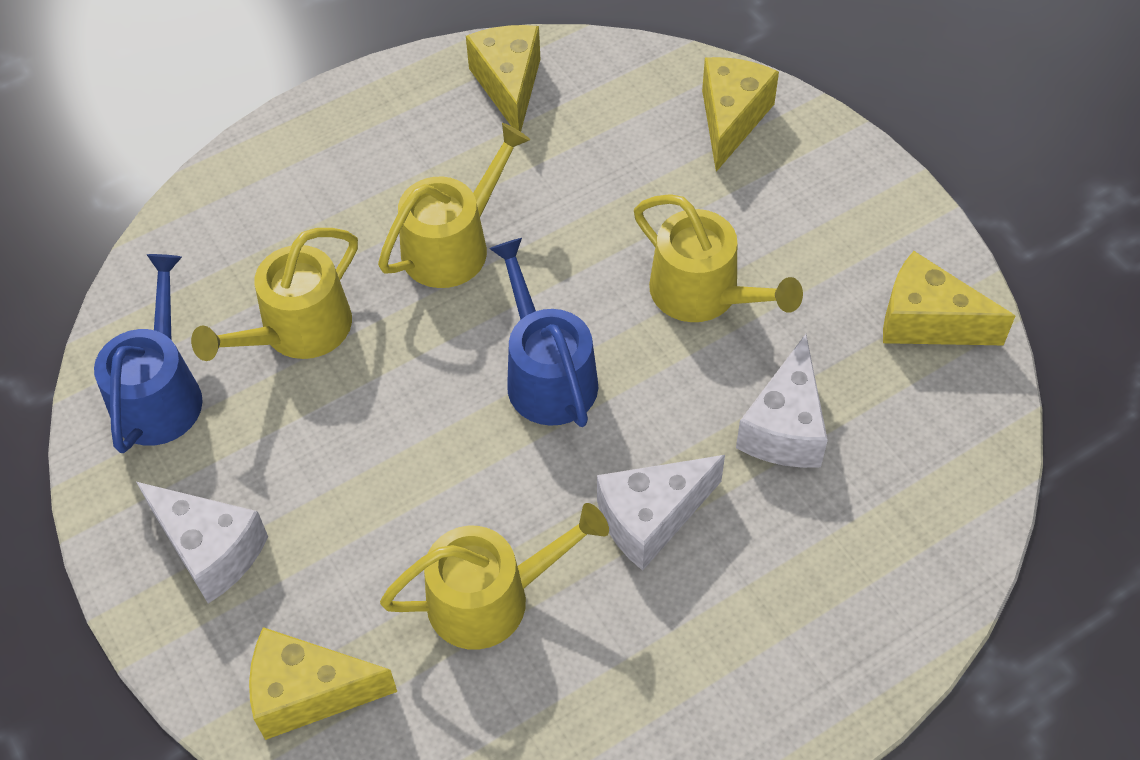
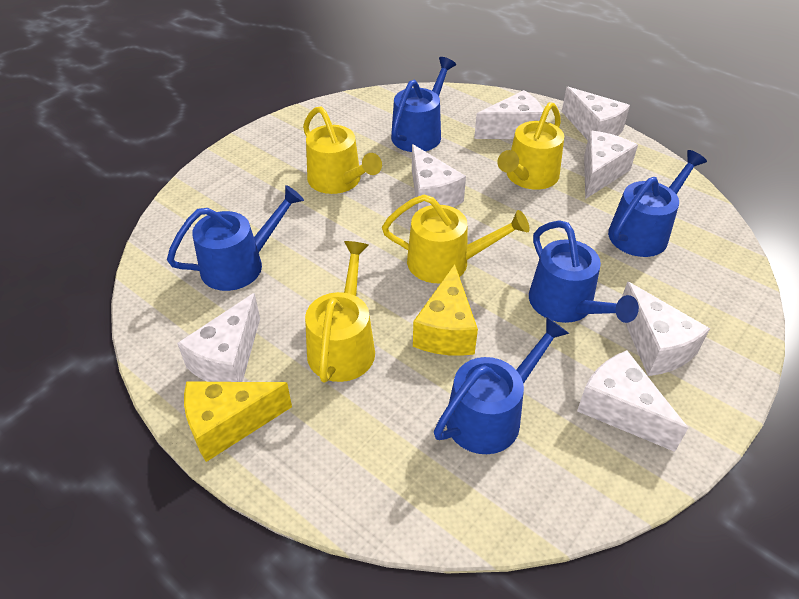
blue watering can: [94,254,203,453] [489,238,598,427] = 2 -> [167,185,304,291] [391,57,456,152] [434,317,569,454] [529,220,639,323] [608,150,707,257] = 5
white cheese: [136,482,268,604] [597,455,725,570] [736,334,828,468] = 3 -> [177,293,260,382] [412,144,466,211] [474,90,544,139] [562,87,630,140] [577,350,688,452] [584,131,638,199] [622,282,710,376] = 7
yellow cheese: [249,627,397,740] [466,25,540,132] [702,57,779,172] [883,251,1015,345] = 4 -> [184,381,292,462] [413,264,478,356] = 2

